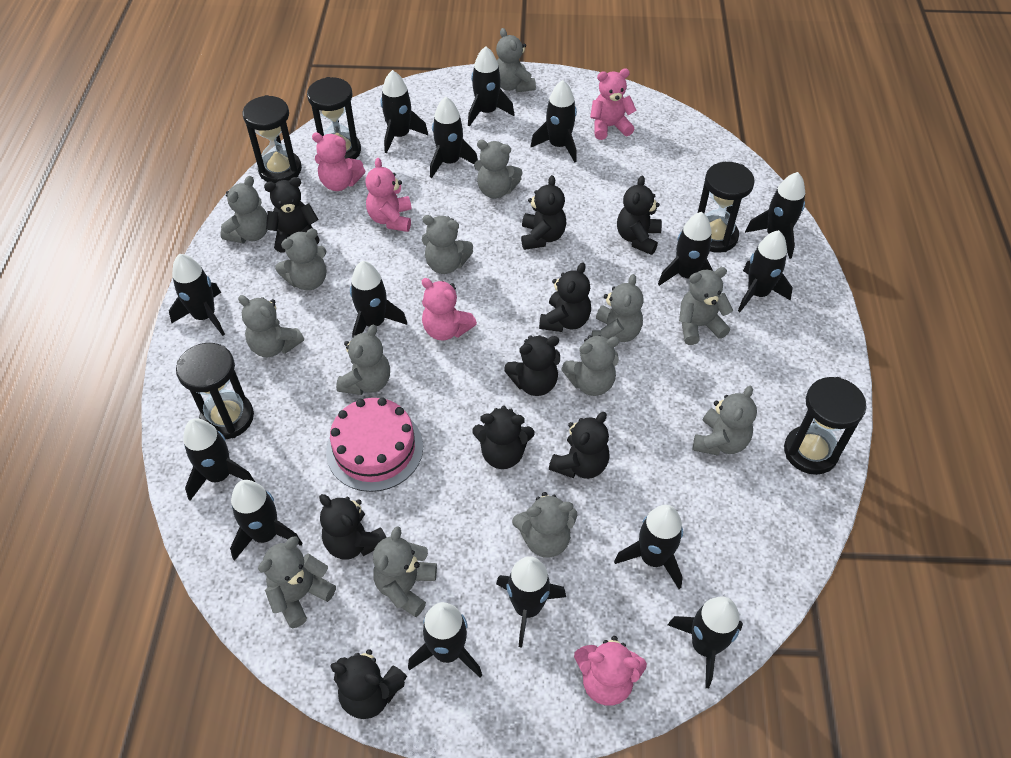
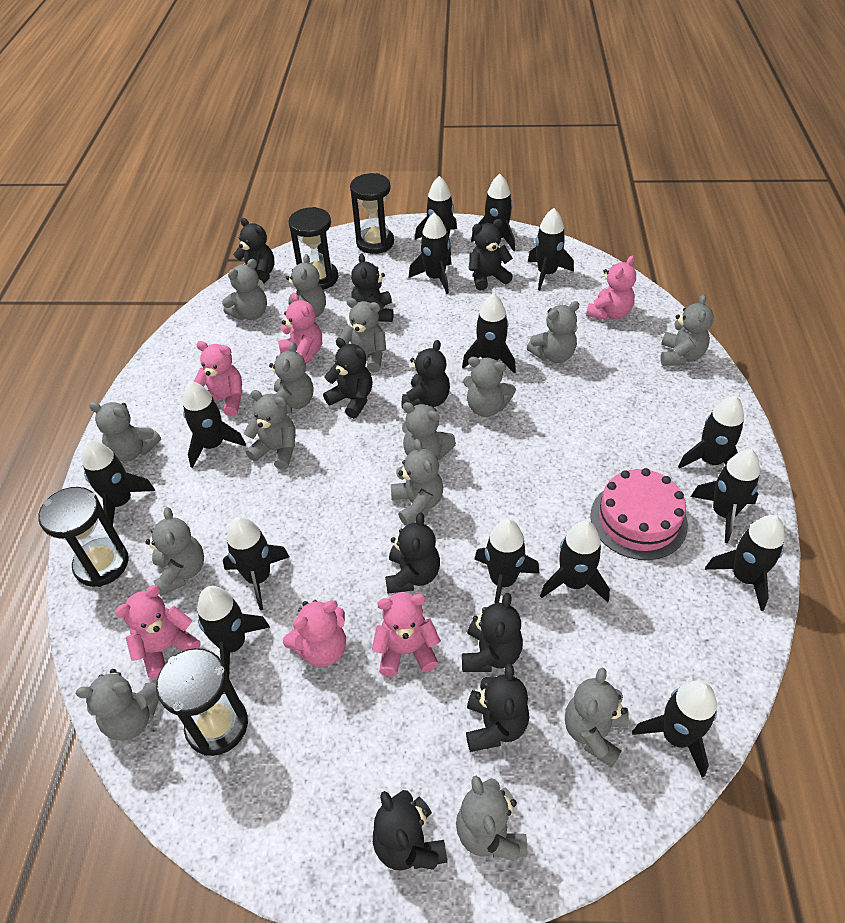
black hourglass: [176,343,254,439] [242,95,302,183] [307,77,361,159] [698,162,755,253] [784,377,867,475] = 5 -> [38,487,129,587] [156,648,248,756] [288,207,338,290] [350,173,394,254] = 4
grey teddy bear: [220,176,267,243] [238,295,304,357] [258,536,336,629] [275,228,326,290] [336,325,390,395] [373,526,437,617] [422,215,473,274] [474,140,523,199] [496,28,536,93] [512,492,577,558] [561,335,620,396] [592,274,643,342] [679,267,733,345] [693,386,757,455] = 14 -> [76,669,159,740] [89,402,161,462] [146,507,204,596] [222,259,267,320] [244,390,296,470] [269,342,313,413] [286,254,326,318] [339,298,386,372] [391,439,443,526] [402,402,456,460] [456,776,527,861] [463,357,516,417] [527,301,579,363] [565,668,629,768] [660,294,714,366] = 15
pink teddy bear: [312,133,365,191] [365,158,412,232] [421,278,477,341] [574,636,647,706] [590,69,637,140] = 5 -> [115,585,201,679] [193,341,242,416] [278,292,322,364] [283,600,346,667] [372,592,441,677] [586,256,636,320] = 6

